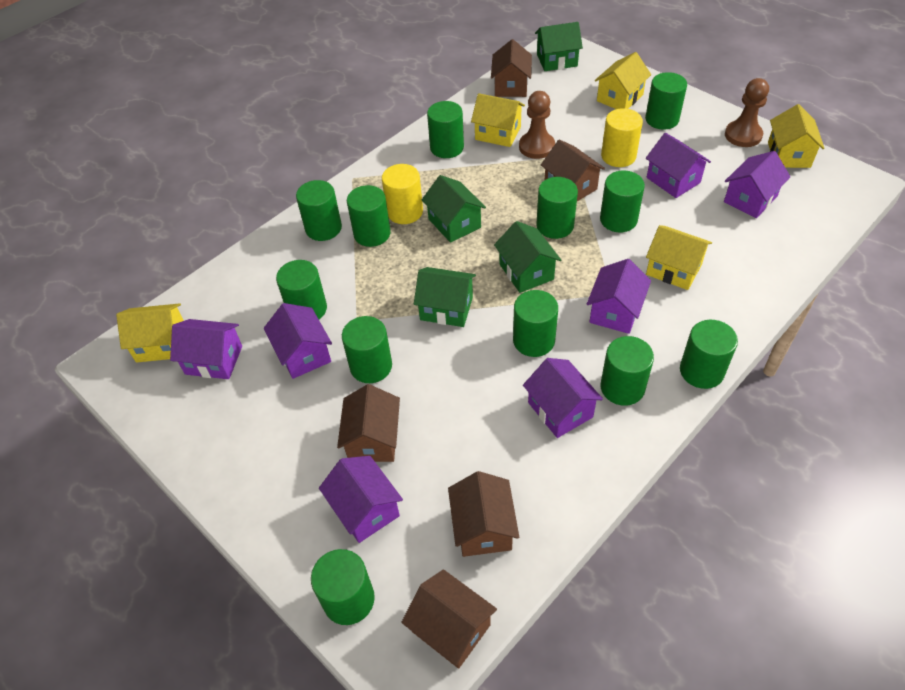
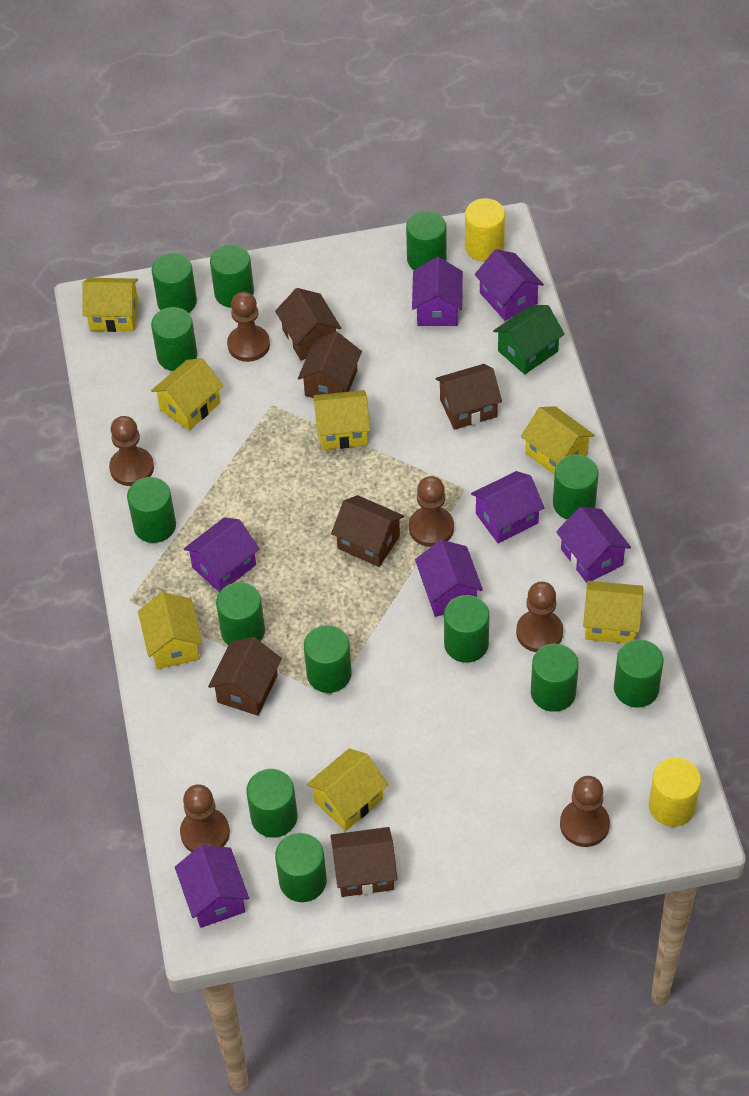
brown house: [337,384,400,462] [401,569,497,669] [448,471,519,557] [491,39,532,97] [541,140,605,201] = 5 -> [208,637,282,716] [275,288,341,361] [298,332,362,398] [330,827,397,897] [331,495,404,567] [436,364,502,430] = 6
brown pawn: [519,91,555,159] [725,78,769,147] = 2 -> [109,416,154,486] [180,784,230,852] [227,292,270,362] [409,476,454,547] [516,582,563,652] [560,776,610,847] = 6
green cylinder: [276,260,327,319] [296,180,342,241] [311,549,375,625] [342,316,392,383] [347,185,391,247] [427,101,464,158] [513,290,558,357] [536,177,578,239] [600,170,645,232] [601,336,654,406] [645,72,687,129] [680,320,738,389] = 12 -> [127,477,176,543] [151,307,197,371] [152,253,197,313] [210,244,254,308] [216,582,265,645] [246,769,297,838] [275,833,327,902] [304,625,352,693] [406,211,447,270] [444,595,489,663] [531,644,579,712] [553,455,599,520] [614,639,664,708] = 13
green house: [414,267,476,327] [422,175,486,243] [494,221,561,293] [535,22,583,71] = 4 -> [493,305,565,374] = 1
yellow house: [116,303,184,363] [471,93,525,147] [595,52,651,109] [646,225,712,290] [768,104,825,168] = 5 -> [83,278,139,332] [138,592,203,670] [151,358,223,430] [307,748,388,831] [313,390,370,450] [521,406,595,474] [583,581,643,643] = 7

